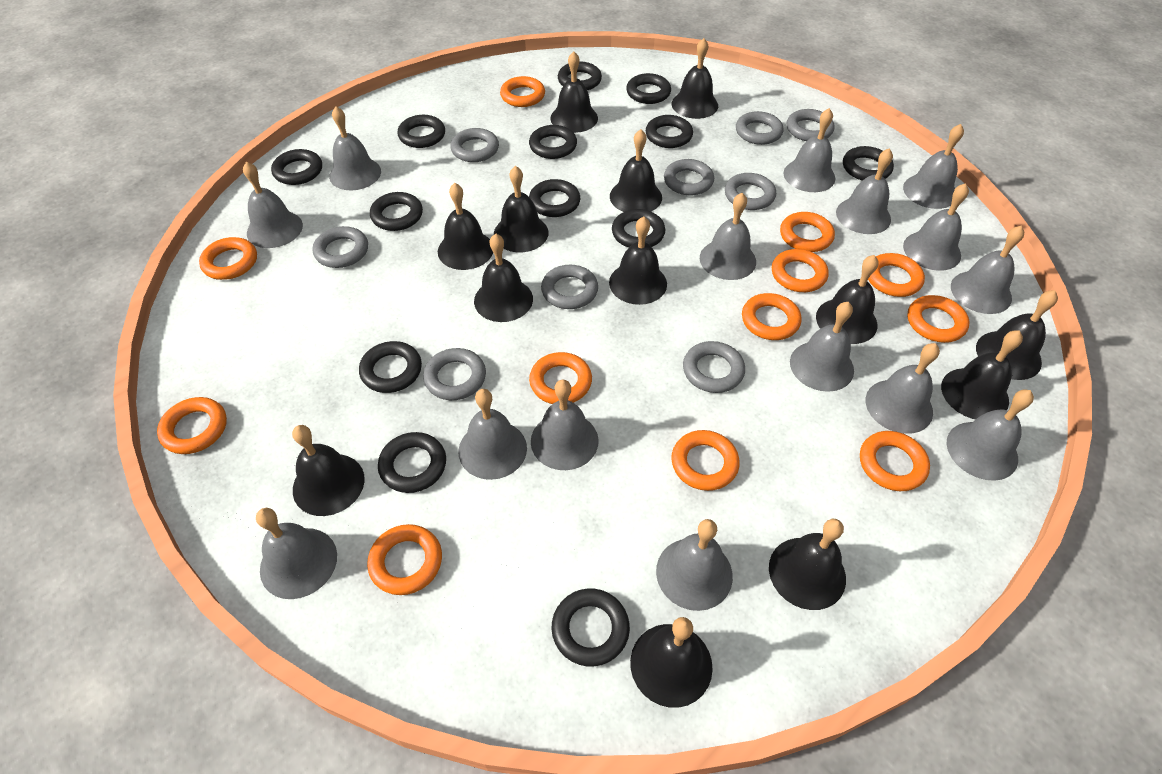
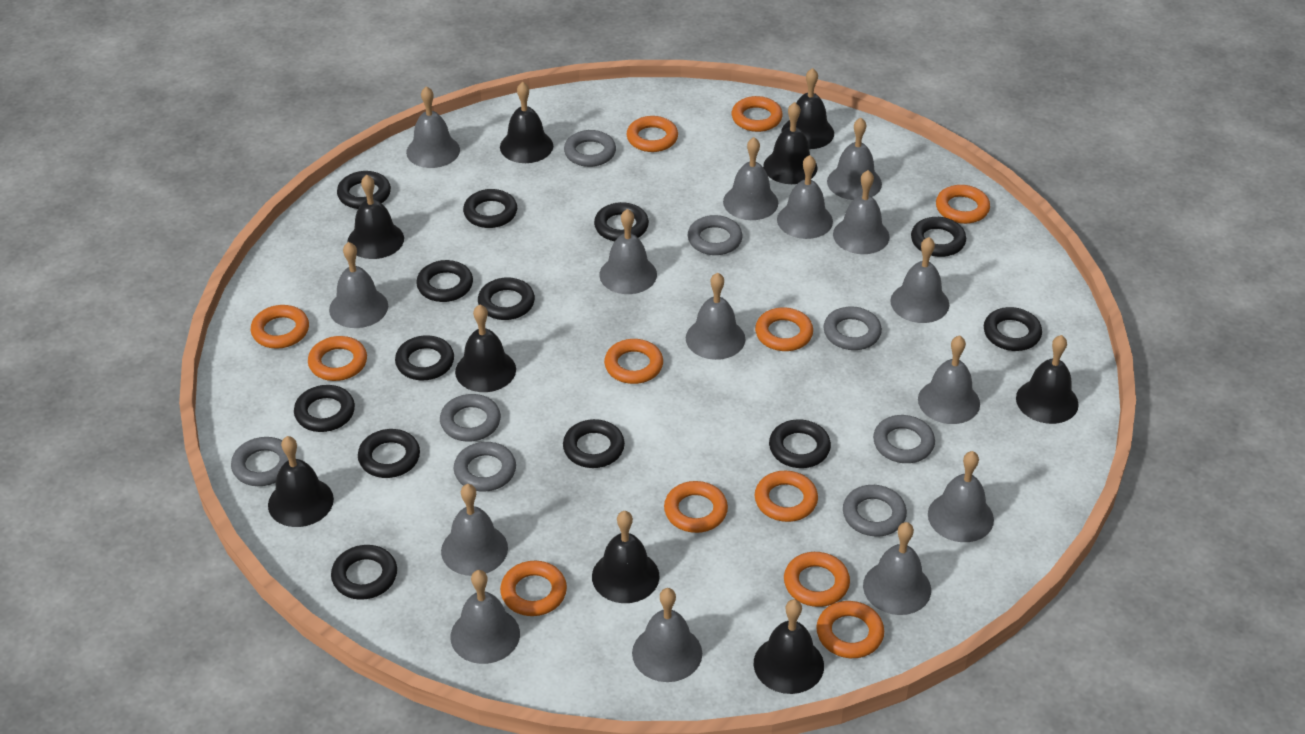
black bell: [292,425,365,516] [438,183,493,270] [474,234,533,322] [494,166,548,252] [551,51,598,133] [609,216,667,305] [610,129,662,212] [630,617,713,708] [672,38,718,119] [769,519,846,610] [816,255,879,344] [941,330,1023,420] [976,290,1058,380] = 13 -> [268,436,334,527] [347,175,404,259] [455,304,516,392] [500,82,553,163] [592,511,659,603] [754,599,824,694] [763,102,818,184] [781,68,834,149] [1016,335,1079,424] = 9
grey ring: [313,226,368,268] [423,348,486,400] [450,128,499,162] [541,265,598,309] [664,159,714,195] [683,341,745,393] [725,173,776,210] [736,111,783,145] [787,109,835,141] = 9 -> [231,437,288,486] [440,394,501,442] [454,442,516,491] [564,130,616,167] [688,215,743,255] [823,306,882,350] [843,485,907,537] [873,415,935,463] = 8

